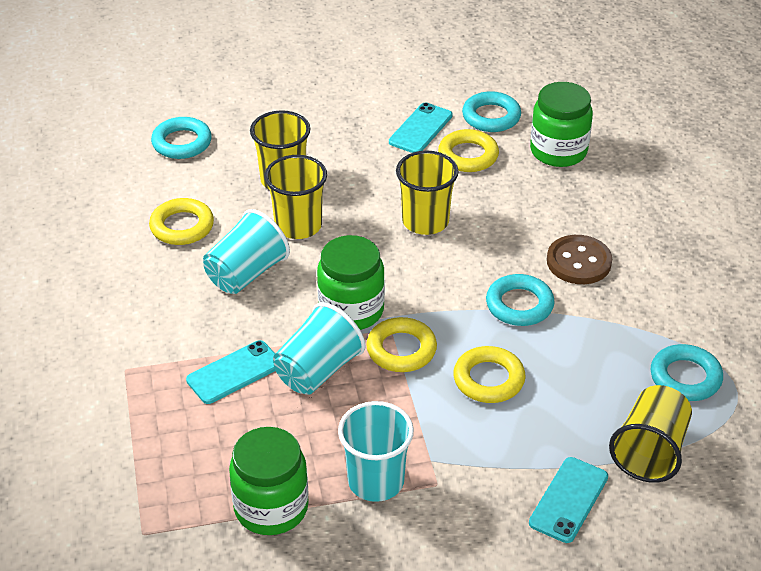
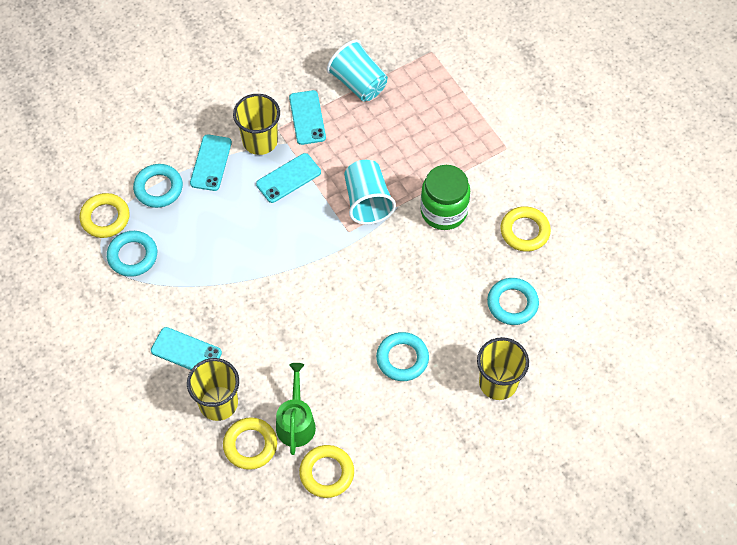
brown button: [547,235,612,284] = 1 -> none = 0
green jar: [229,427,309,535] [317,235,385,330] [530,82,593,167] = 3 -> [420,165,470,230] = 1
green watering can: none = 0 -> [276,363,316,455] = 1
turquoise cup: [203,209,290,294] [273,302,366,395] [338,401,414,502] = 3 -> [327,40,388,101] [344,160,396,224] = 2
turquoise phone: [186,340,275,404] [389,103,453,153] [529,457,608,543] = 3 -> [151,327,222,370] [190,135,232,191] [256,153,321,203] [289,90,326,145] = 4
yellow cup: [250,110,310,189] [264,155,327,239] [396,151,458,235] [609,385,692,483] = 4 -> [187,358,239,421] [233,94,280,155] [477,337,529,400] = 3

